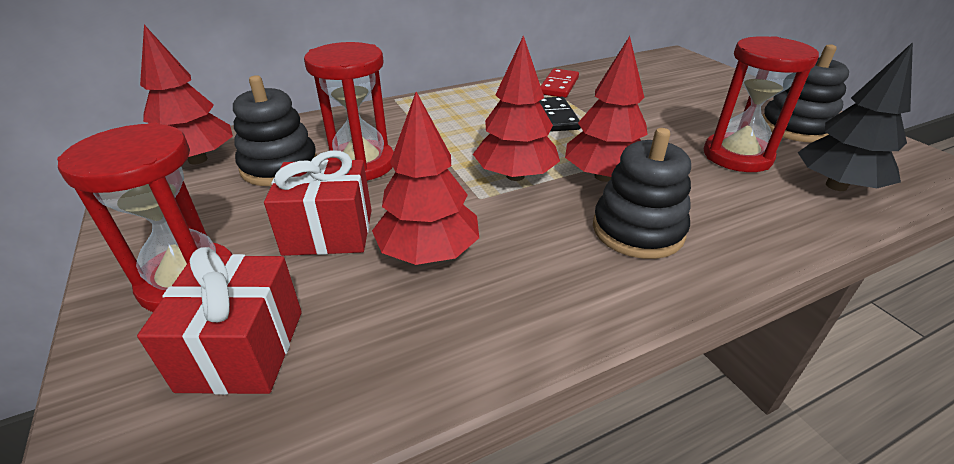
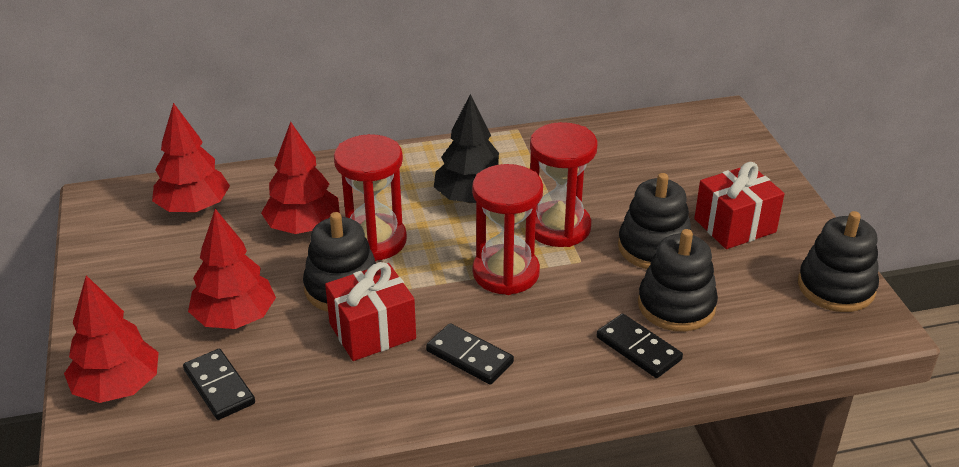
black domino: [539,97,581,132] = 1 -> [183,349,255,420] [426,323,514,385] [597,314,683,378] = 3
black stacking toy: [233,75,317,186] [593,128,691,259] [762,44,849,143] = 3 -> [303,212,376,312] [618,173,691,269] [638,229,718,331] [798,211,879,312] = 4
red domino: [541,69,579,98] = 1 -> none = 0

